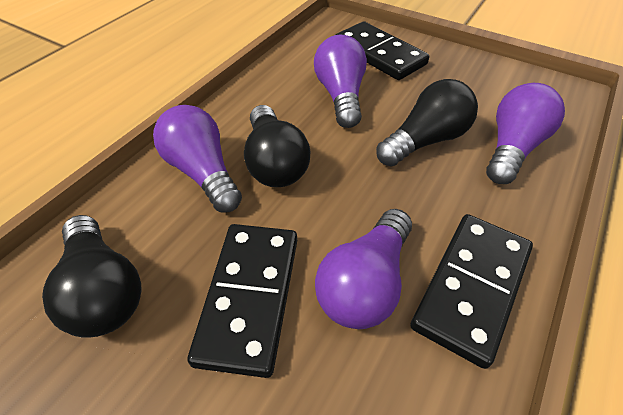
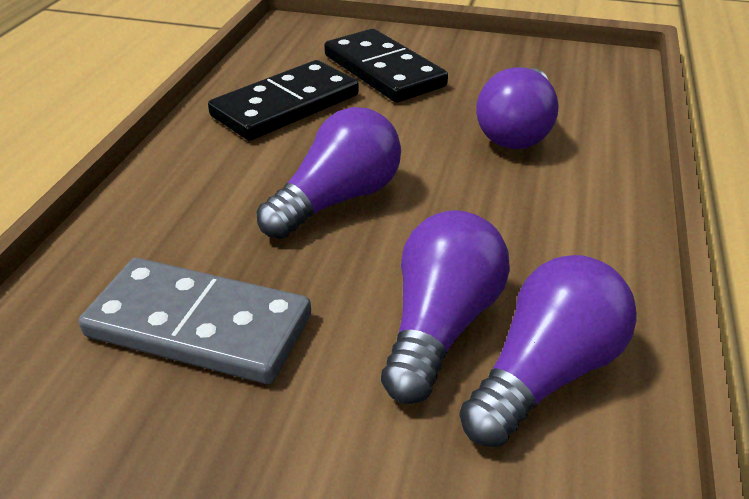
black domino: [187,224,297,378] [335,21,429,80] [410,214,533,369] = 3 -> [208,60,359,141] [324,29,448,102] = 2
black light bulb: [42,215,142,338] [244,105,311,187] [376,79,478,167] = 3 -> none = 0
grey domino: none = 0 -> [79,258,311,384] = 1

